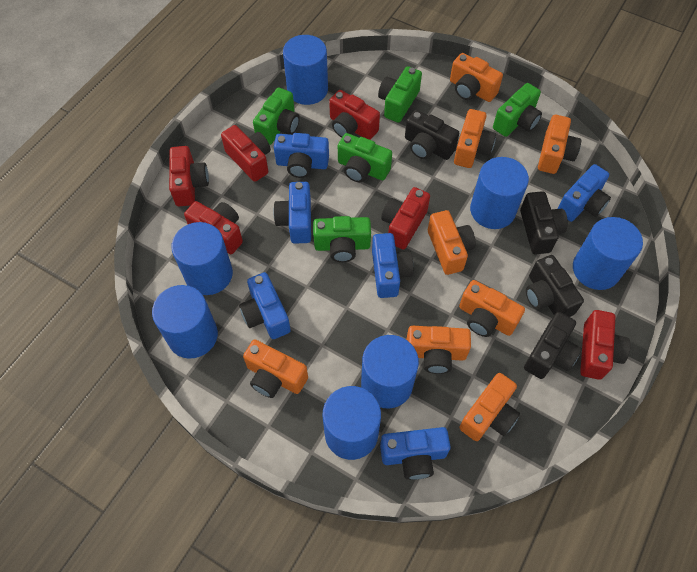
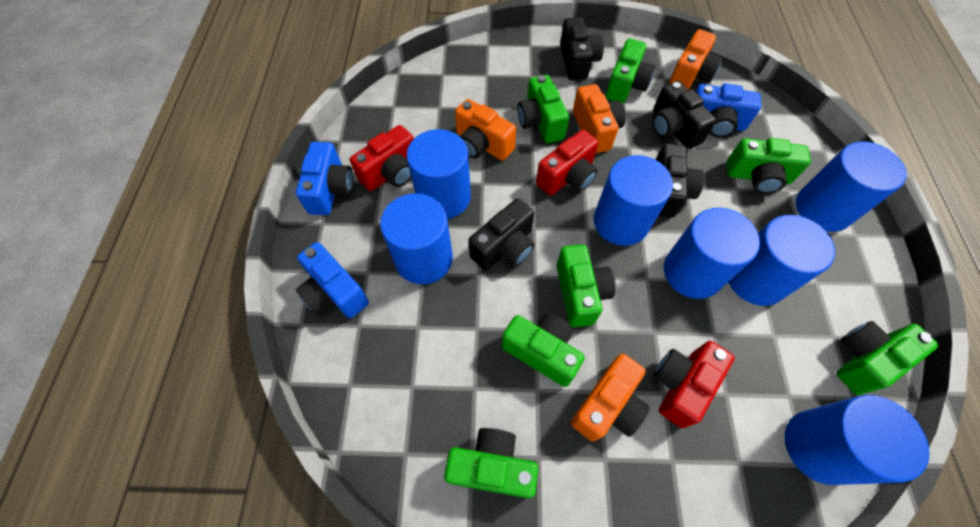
blue camera: [239,272,291,339] [273,182,311,244] [274,133,329,178] [372,233,414,298] [380,427,451,480] [557,164,611,222] = 6 -> [296,142,354,215] [296,242,369,318] [695,83,761,138] = 3
green camera: [253,87,300,145] [313,216,371,262] [338,133,392,182] [378,66,422,123] [493,83,542,137] = 5 -> [444,428,538,498] [502,313,585,387] [517,75,569,143] [557,244,616,327] [606,38,656,104] [727,138,811,194] [836,321,939,395] = 7
orange camera: [243,340,308,398] [406,326,471,374] [428,210,476,275] [450,53,503,102] [454,109,496,168] [459,280,525,337] [459,373,520,441] [538,115,581,174] = 8 -> [455,99,516,161] [571,354,650,442] [573,84,626,154] [669,29,723,90] = 4
red camera: [169,146,209,206] [184,201,243,254] [221,125,271,182] [329,90,380,140] [381,187,430,249] [580,310,630,380] = 6 -> [350,125,414,191] [536,130,599,196] [653,341,735,428] = 3

